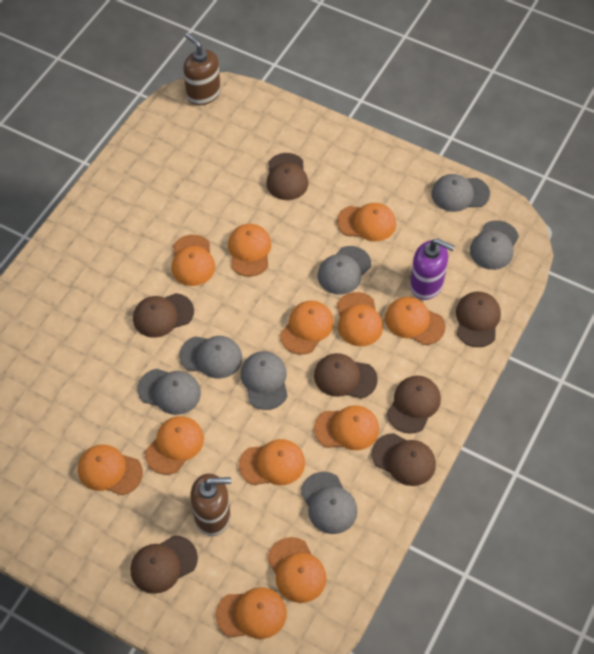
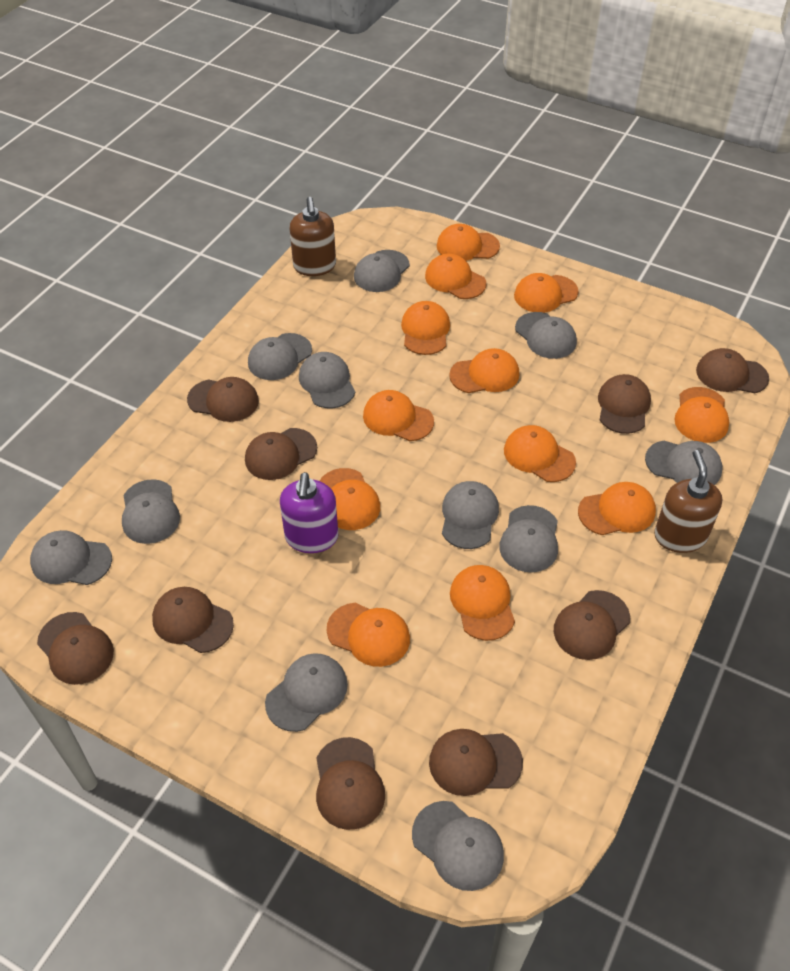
brown cap: [130,536,198,594] [133,293,194,338] [266,153,308,200] [314,353,378,399] [371,433,436,486] [387,376,441,434] [456,292,501,347] = 7 -> [37,612,114,685] [152,587,234,653] [187,377,259,422] [245,428,317,480] [316,737,385,830] [429,729,523,796] [554,590,630,660] [598,374,651,434] [696,348,769,393] = 9
grey cap: [137,369,201,415] [179,336,242,379] [241,351,288,410] [301,472,357,534] [318,246,371,295] [432,174,490,212] [470,220,519,270] = 7 -> [30,530,112,585] [122,479,180,544] [248,333,312,380] [265,653,348,732] [299,352,355,409] [354,250,410,292] [412,801,504,891] [442,481,499,549] [499,505,558,573] [515,312,577,359] [645,441,722,485] = 11

